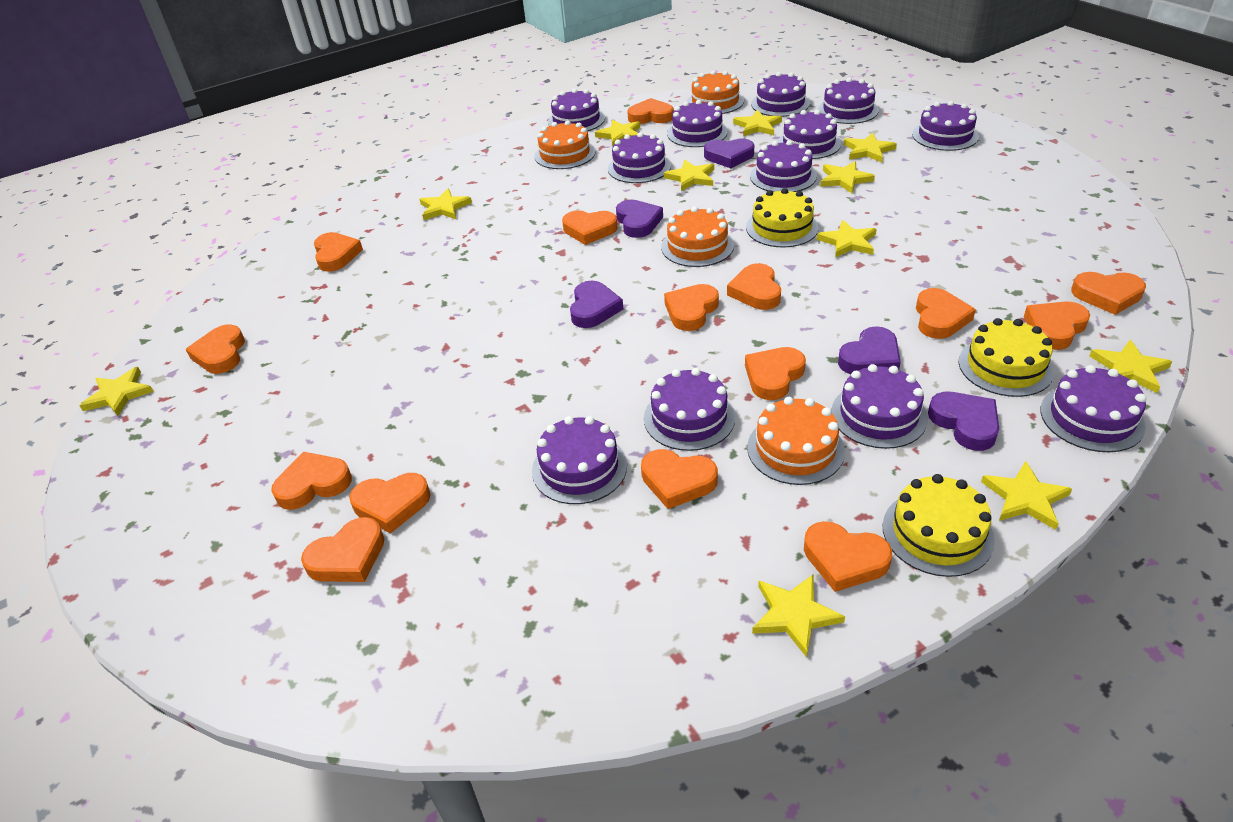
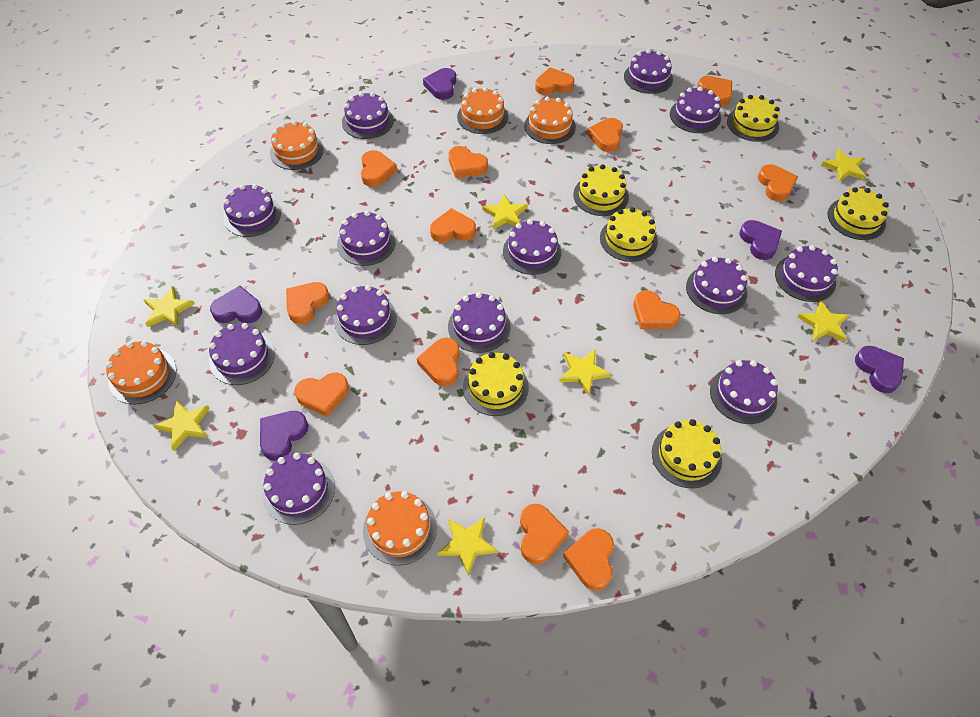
orange cake: [534,120,595,169] [661,206,734,267] [687,70,744,114] [747,397,845,485] = 4 -> [106,341,177,404] [270,121,324,170] [363,491,437,565] [457,87,508,134] [524,97,576,144] = 5
orange heart: [185,324,245,374] [271,452,352,510] [301,517,384,582] [314,232,363,272] [349,473,431,533] [562,210,618,245] [627,98,674,124] [641,449,718,509] [664,284,719,331] [727,263,781,310] [745,347,806,400] [804,521,892,592] [916,288,976,339] [1024,301,1090,350] [1071,272,1146,315] = 15 -> [286,282,329,324] [294,373,349,417] [361,150,397,187] [417,338,460,386] [430,208,476,242] [449,146,488,178] [520,504,569,564] [535,67,574,95] [563,528,614,591] [587,118,623,152] [634,290,680,329] [697,76,732,106] [758,164,798,201] = 13
purple cake: [532,416,627,504] [548,89,605,131] [608,132,671,183] [644,368,735,451] [667,100,728,147] [750,140,817,192] [751,72,810,117] [778,110,841,159] [818,78,879,124] [832,364,928,449] [912,101,979,151] [1040,365,1146,452] = 12 -> [209,323,275,385] [223,184,281,237] [262,453,335,525] [334,285,397,345] [337,211,395,266] [342,92,394,139] [448,292,511,353] [503,219,561,275] [624,49,673,94] [670,87,721,133] [686,257,747,314] [710,360,778,424] [775,245,838,302] = 13
yellow cake: [746,188,819,247] [883,474,995,577] [959,318,1054,397] = 3 -> [463,352,529,416] [573,164,629,216] [600,207,658,262] [652,419,722,488] [727,95,780,142] [828,187,889,240] = 6
yellow star: [79,367,154,416] [420,189,472,220] [595,120,640,146] [664,160,714,191] [733,110,782,136] [752,575,845,658] [817,220,877,258] [820,161,875,193] [844,133,897,162] [981,461,1072,530] [1090,340,1172,393] = 11 -> [144,286,195,328] [154,400,210,451] [437,517,498,576] [482,194,528,229] [559,349,612,396] [798,300,849,342] [821,149,866,182] = 7

